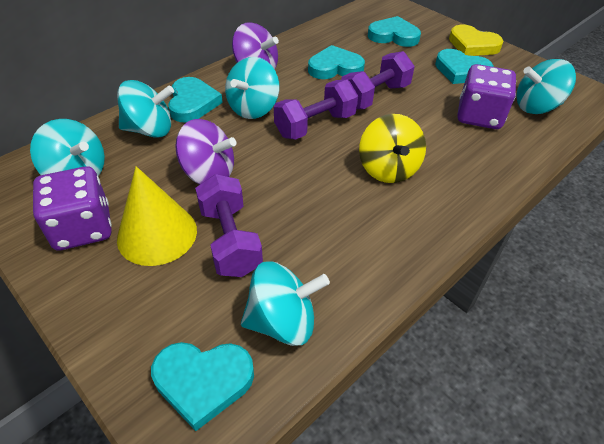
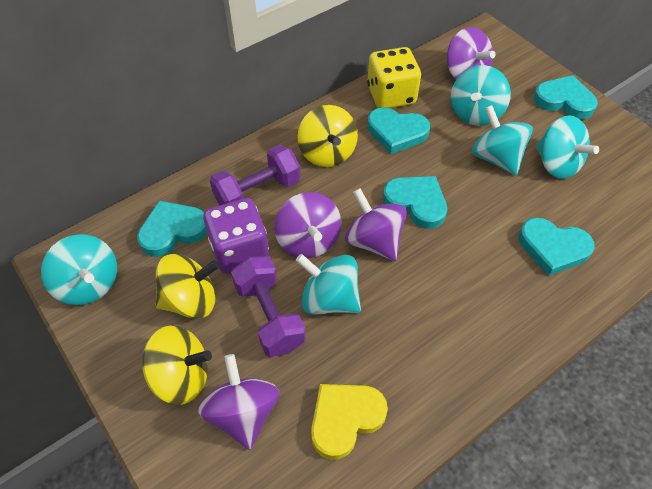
purple dice: [33,166,112,250] [457,64,516,129] = 2 -> [203,198,269,274] = 1
purple dumbbell: [195,174,263,277] [274,80,358,140] [341,51,415,109] = 3 -> [210,145,300,205] [231,256,306,357] = 2
purple spinning top: [175,119,236,185] [232,22,279,69] = 2 -> [198,354,279,450] [274,192,341,259] [345,188,407,261] [447,27,495,79] = 4
yellow cone: [117,166,197,266] = 1 -> none = 0
yellow dice: none = 0 -> [367,47,421,108] = 1
yellow spinning top: [359,114,426,183] = 1 -> [142,325,212,405] [156,254,219,319] [297,105,358,167] = 3

